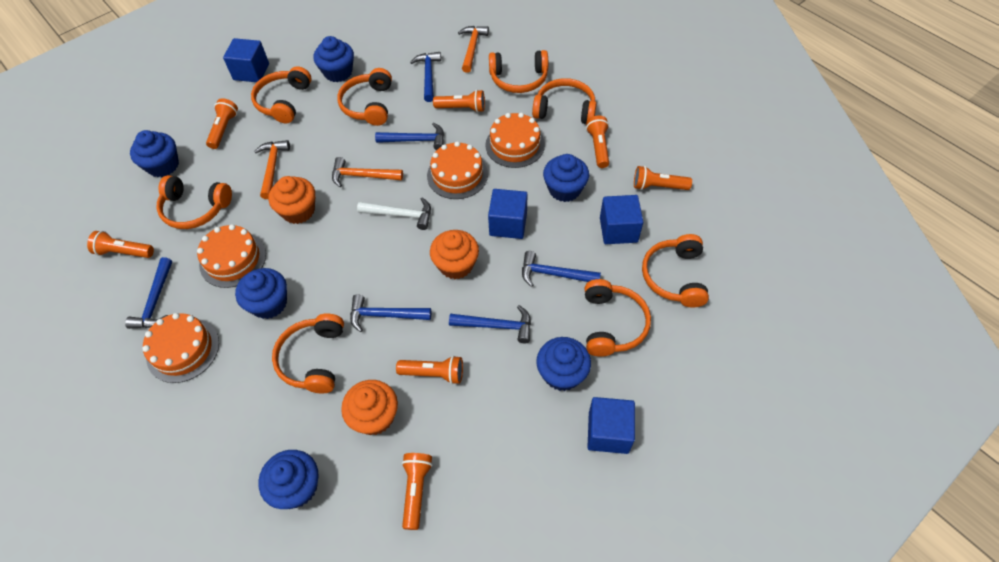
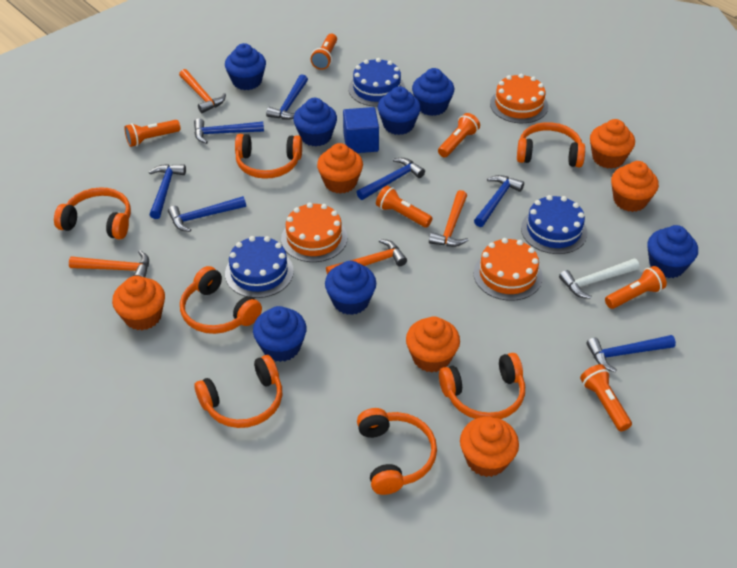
blue cake: none = 0 -> [225,236,294,298] [349,58,405,107] [521,195,587,254] = 3
blue cube: [223,38,269,82] [488,189,527,239] [587,397,635,454] [600,195,643,244] = 4 -> [343,107,379,153] = 1
blue cupcake: [130,130,179,177] [235,268,287,319] [258,450,319,509] [314,36,354,82] [536,337,591,391] [543,154,589,202] = 6 -> [225,43,266,90] [253,306,307,362] [293,98,337,146] [325,261,376,315] [378,86,421,135] [412,68,454,116] [647,225,698,278] = 7
blue hammer: [125,257,172,329] [350,294,431,332] [375,122,444,150] [410,52,441,102] [449,305,531,343] [522,251,601,287] = 6 -> [149,164,186,219] [168,196,246,232] [194,118,264,144] [266,74,308,120] [356,158,425,200] [474,175,524,227] [586,335,676,372] = 7
orange cake: [142,313,219,383] [197,224,266,288] [427,141,488,199] [485,113,545,168] = 4 -> [281,203,348,262] [473,238,543,301] [490,74,548,123] = 3
orange cupcake: [269,176,315,224] [341,380,398,435] [430,230,479,279] = 3 -> [112,276,165,330] [317,143,363,194] [406,317,460,373] [460,417,519,477] [590,119,635,169] [611,161,659,212] = 6
orange flashlight: [87,231,154,258] [206,98,238,149] [396,356,463,384] [402,453,433,530] [433,90,485,113] [586,115,609,168] [634,166,692,190] = 7 -> [125,120,181,147] [310,34,337,70] [376,185,432,228] [438,113,480,157] [580,364,632,431] [605,266,667,309] = 6
orange hammer: [254,140,290,199] [332,157,403,187] [458,26,489,73] = 3 -> [69,250,149,277] [179,69,226,113] [326,239,407,275] [429,190,468,247] = 4
orange headphones: [156,175,232,229] [251,66,312,123] [272,313,344,393] [337,68,392,126] [489,50,548,93] [532,78,596,124] [585,279,651,357] [642,234,709,308] = 8 -> [54,187,131,240] [180,266,262,334] [194,355,282,428] [235,134,302,179] [357,408,437,495] [439,353,525,419] [517,122,585,167] = 7

